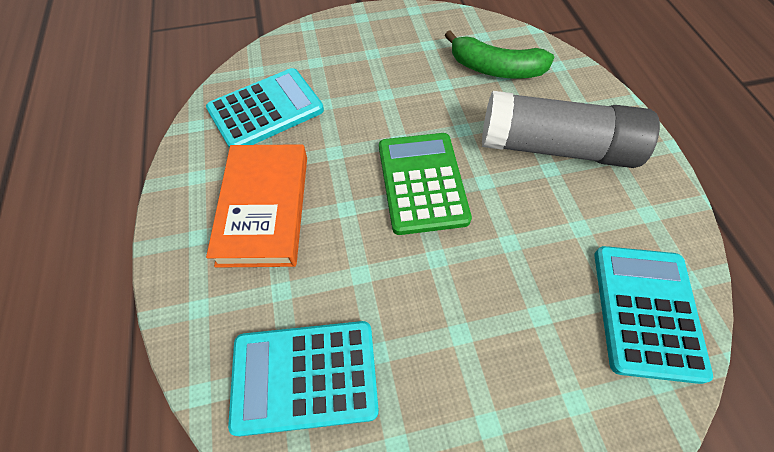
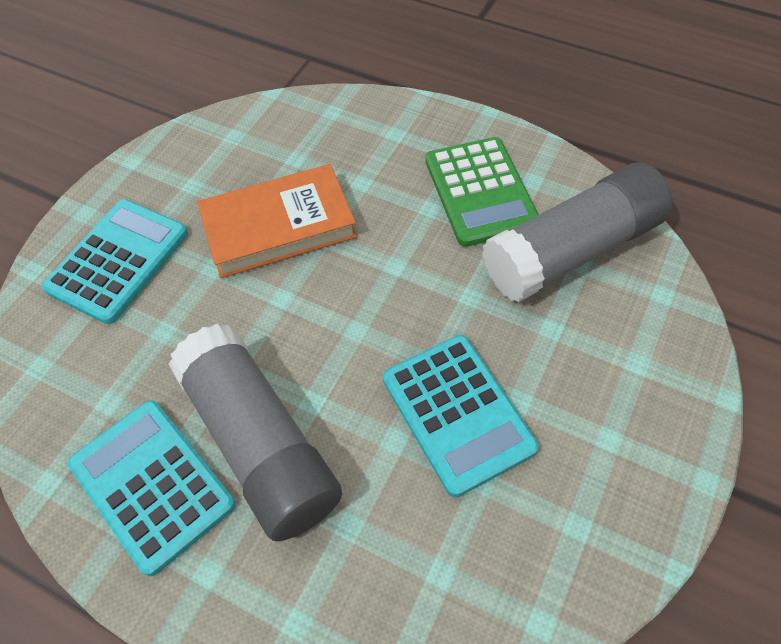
green banana: [445,30,554,79] = 1 -> none = 0
grey glue stick: [482,91,660,168] = 1 -> [169,324,342,542] [482,163,673,302] = 2

